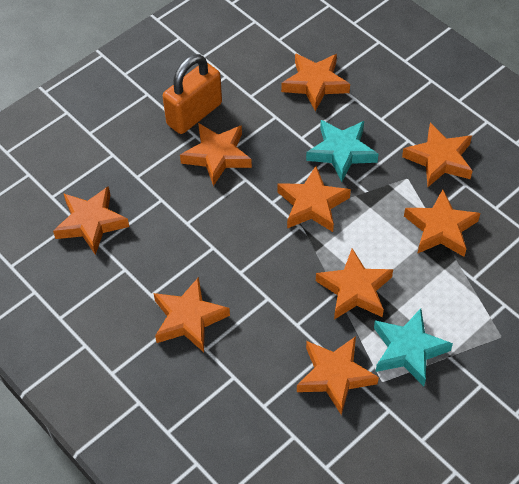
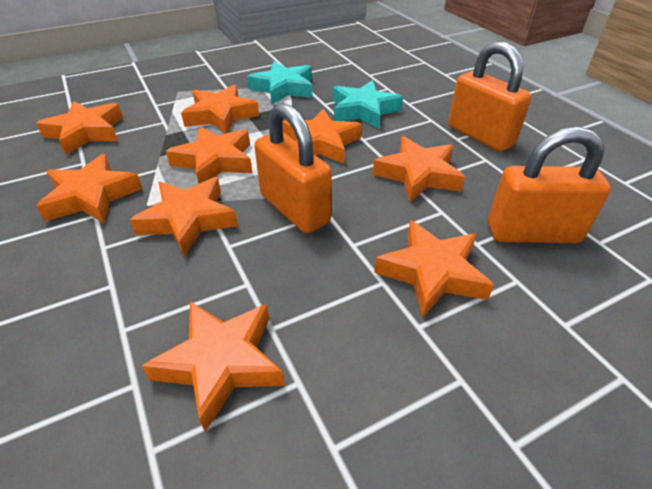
orange padlock: [163,54,222,134] = 1 -> [254,103,332,233] [448,41,532,152] [488,127,611,243] = 3

